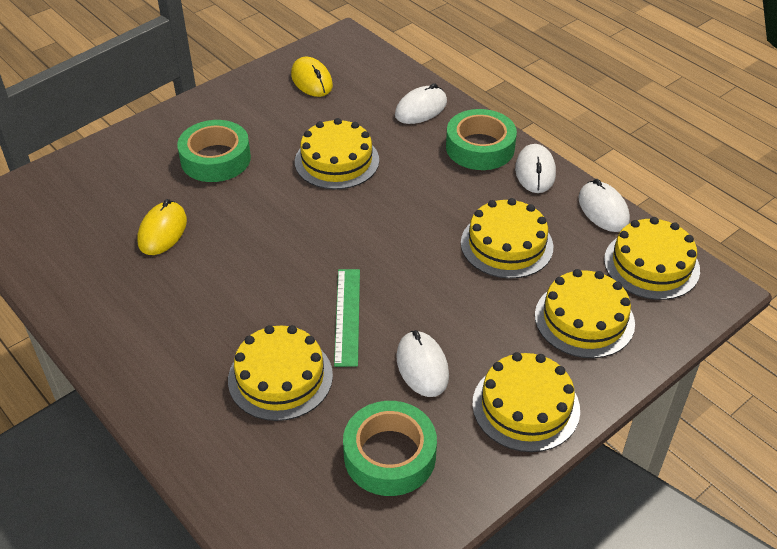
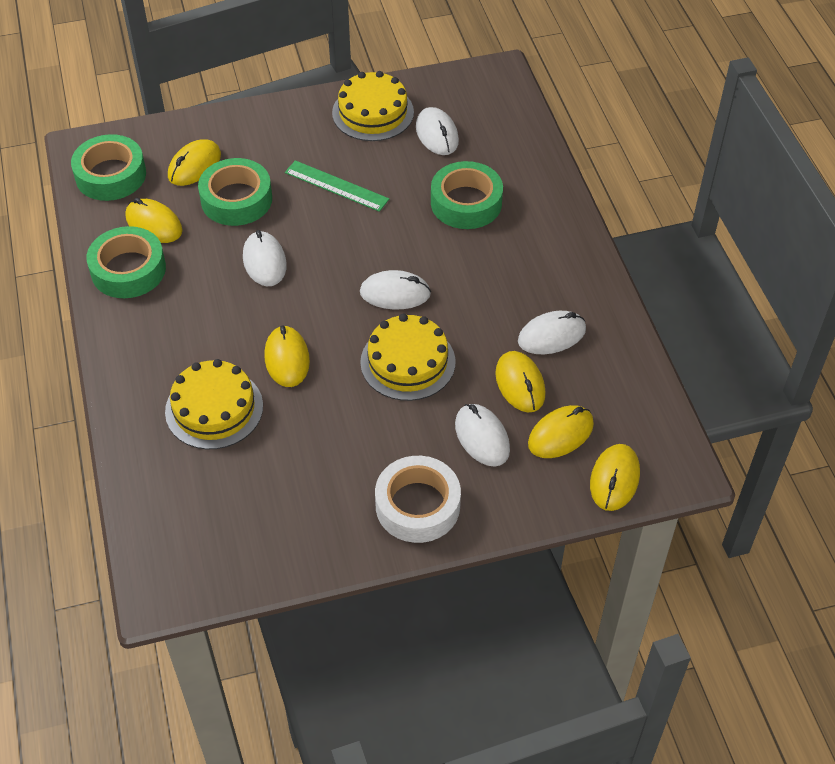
green tape: [177,120,251,182] [343,401,437,496] [446,109,517,170] = 3 -> [71,134,146,201] [87,226,166,298] [198,158,272,226] [431,161,503,229] = 4
white mouse: [395,83,447,124] [396,330,449,397] [515,144,556,193] [578,179,630,232] = 4 -> [243,230,287,286] [360,270,431,309] [416,107,459,155] [455,404,510,466] [518,311,586,354] = 5
white tape: none = 0 -> [375,456,461,543] = 1
yellow cake: [228,325,333,421] [295,118,379,189] [461,198,553,279] [472,352,580,452] [535,269,635,358] [604,217,700,300] = 6 -> [165,359,263,449] [332,71,414,141] [360,314,455,401] = 3
yellow mouse: [137,199,187,255] [291,57,333,97] = 2 -> [125,198,183,243] [168,139,221,186] [264,325,310,387] [495,351,546,412] [528,405,594,458] [590,444,640,511] = 6

